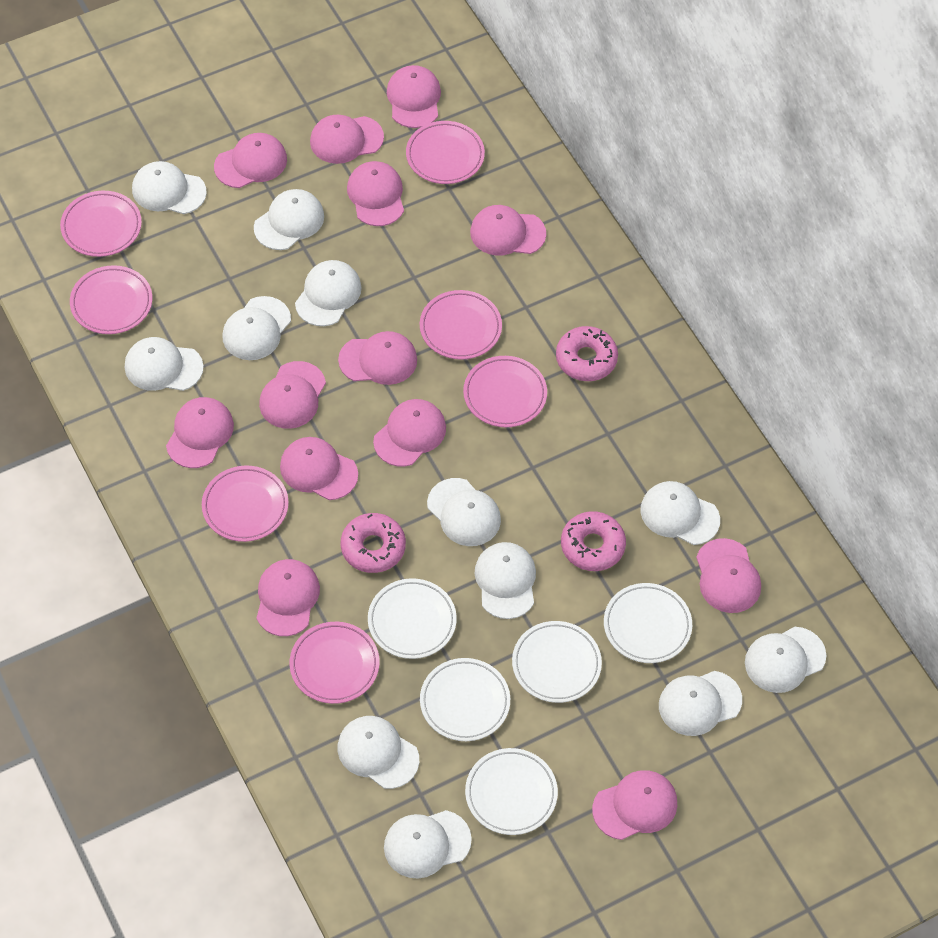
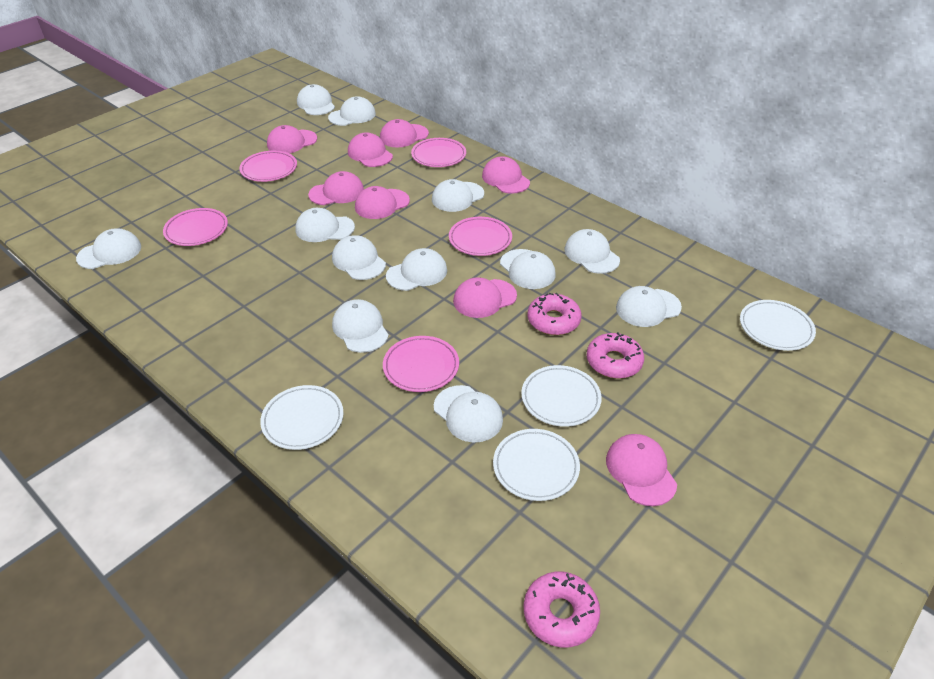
pink cap: [166,397,234,468] [214,133,287,188] [257,559,320,636] [259,361,326,429] [280,437,358,500] [310,115,384,164] [338,331,417,385] [347,161,404,226] [373,399,446,467] [387,65,441,128] [470,205,546,256] [592,770,677,840] [696,538,761,613] = 13 -> [267,125,317,153] [308,171,364,205] [348,132,393,167] [355,186,410,219] [380,119,429,148] [453,277,517,318] [482,156,530,194] [606,434,677,506] = 8
pink plate: [60,191,142,257] [70,265,152,334] [202,466,289,542] [290,622,379,704] [406,121,485,184] [420,290,502,360] [463,356,547,427] = 7 -> [163,208,228,246] [240,151,297,182] [383,336,459,392] [411,138,466,167] [449,217,512,256] = 5
white plate: [368,578,457,659] [420,658,510,741] [465,748,558,835] [512,621,602,703] [604,583,692,663] = 5 -> [260,385,344,450] [493,429,580,501] [521,365,602,427] [740,300,816,351] = 4

